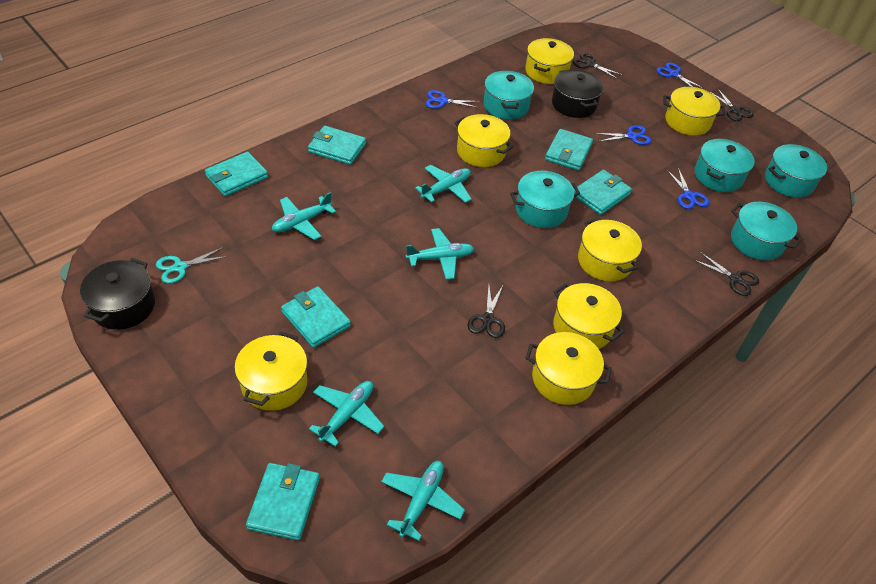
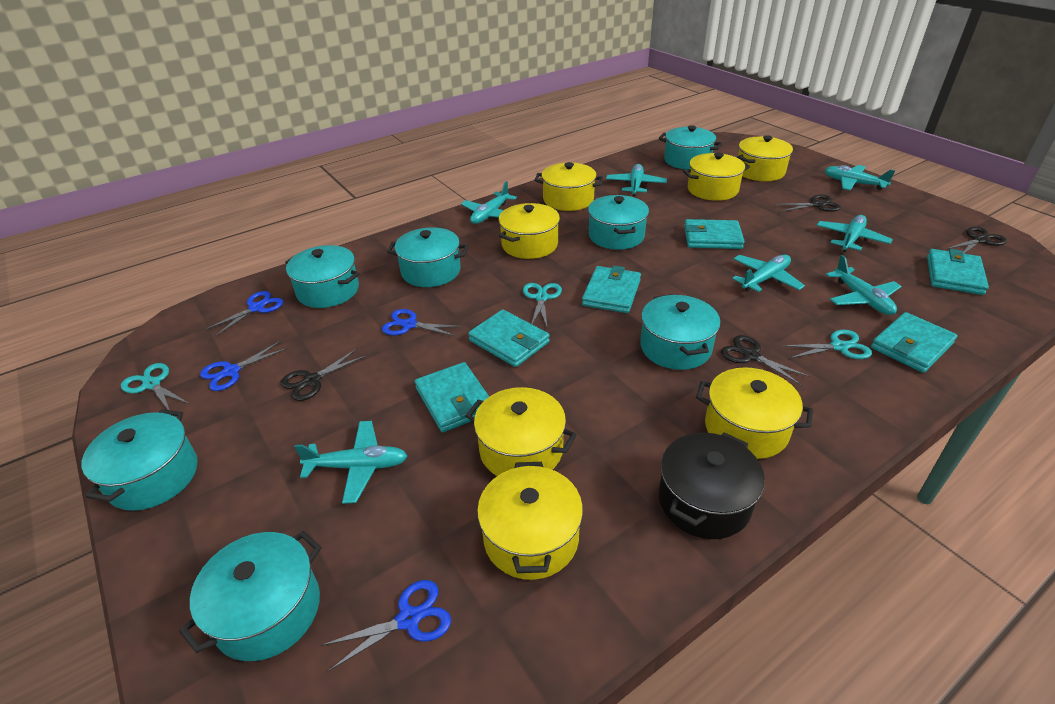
black pot: [80,258,155,330] [552,69,603,118] = 2 -> [659,432,765,539] = 1
turquoise plane: [272,192,336,240] [309,381,384,447] [381,461,465,541] [406,228,474,280] [415,165,472,203] = 5 -> [294,421,407,504] [461,181,517,224] [606,164,667,196] [732,255,805,292] [817,215,893,252] [825,165,895,190] [826,255,902,315] = 7
turquoise pot: [483,70,534,120] [510,171,580,228] [694,139,755,192] [731,202,802,260] [765,144,827,198] = 5 -> [81,409,198,511] [179,531,322,661] [285,245,360,308] [387,227,468,287] [588,195,649,250] [640,294,721,370] [659,125,722,169] = 7
turquoise scissors: [156,247,228,284] = 1 -> [121,363,190,410] [523,283,562,327] [782,330,872,359] = 3

